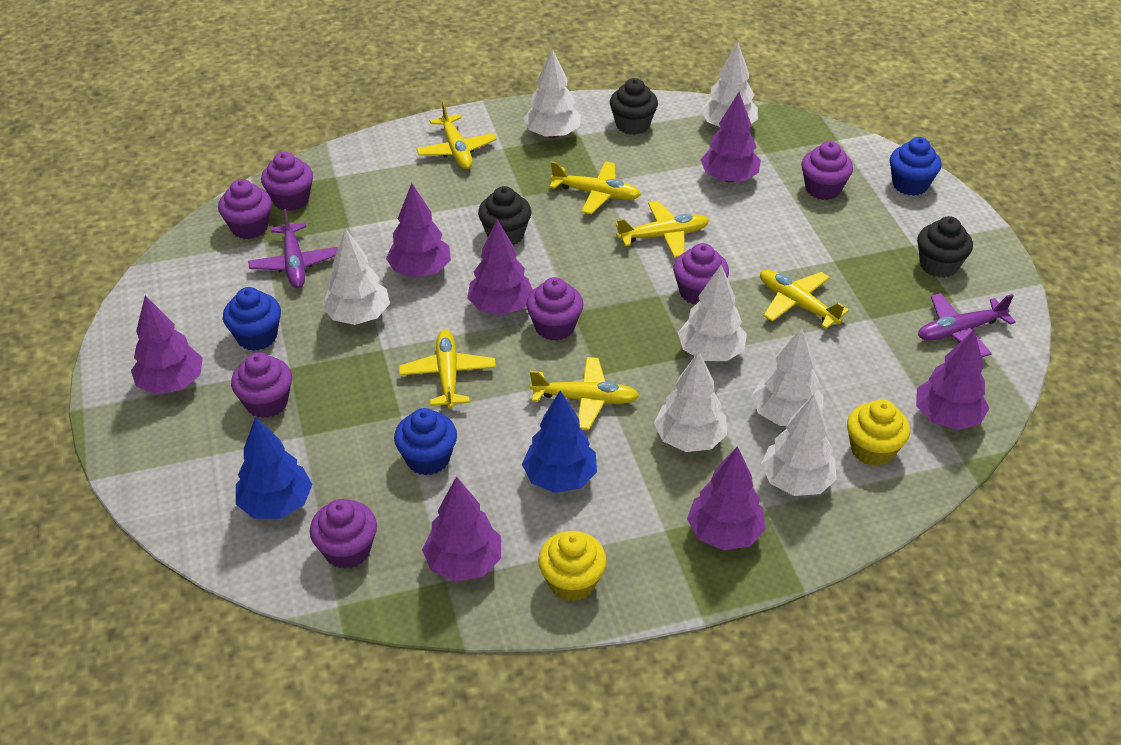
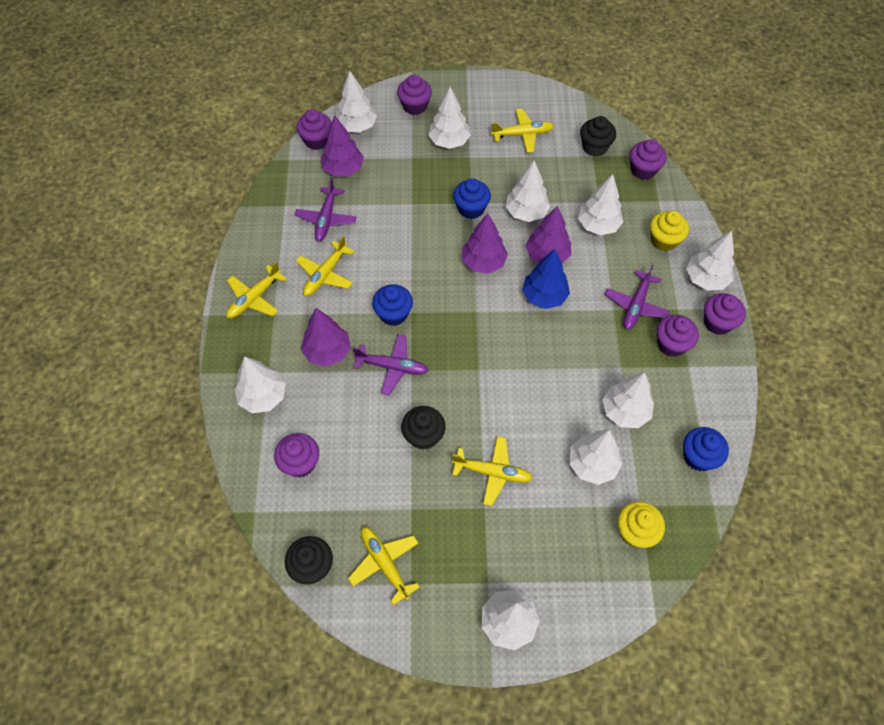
blue tree: [236,417,313,519] [522,390,597,493] = 2 -> [522,249,570,309] = 1
purple cupcake: [218,179,272,239] [231,352,292,418] [261,152,313,211] [310,499,377,569] [526,277,584,341] [673,243,729,305] [801,141,853,200] = 7 -> [274,433,319,477] [296,109,332,150] [397,75,432,115] [630,139,667,180] [657,315,699,357] [704,293,746,335] = 6
purple plane: [248,209,338,288] [918,293,1016,357] = 2 -> [295,178,357,241] [353,334,429,395] [605,265,670,330] = 3
purple tree: [131,295,203,395] [386,183,451,278] [422,476,501,582] [467,219,533,315] [687,446,766,550] [700,92,761,183] [916,329,989,430] = 7 -> [301,308,351,367] [321,115,364,176] [462,213,508,274] [526,206,571,263] = 4
white tree: [322,228,390,325] [523,49,581,139] [654,352,727,452] [678,265,747,361] [701,42,758,127] [752,327,824,426] [761,394,837,496] = 7 -> [234,356,286,413] [336,71,377,133] [428,87,471,149] [481,590,540,650] [506,160,550,222] [569,430,622,485] [578,174,623,235] [602,372,654,428] [686,231,735,291] = 9
yellow plane: [399,330,496,409] [416,102,497,169] [530,357,639,430] [549,161,641,214] [615,201,709,258] [760,270,849,329] = 6 -> [226,262,287,318] [296,236,354,296] [348,527,420,605] [452,436,533,506] [491,109,554,153] = 5

